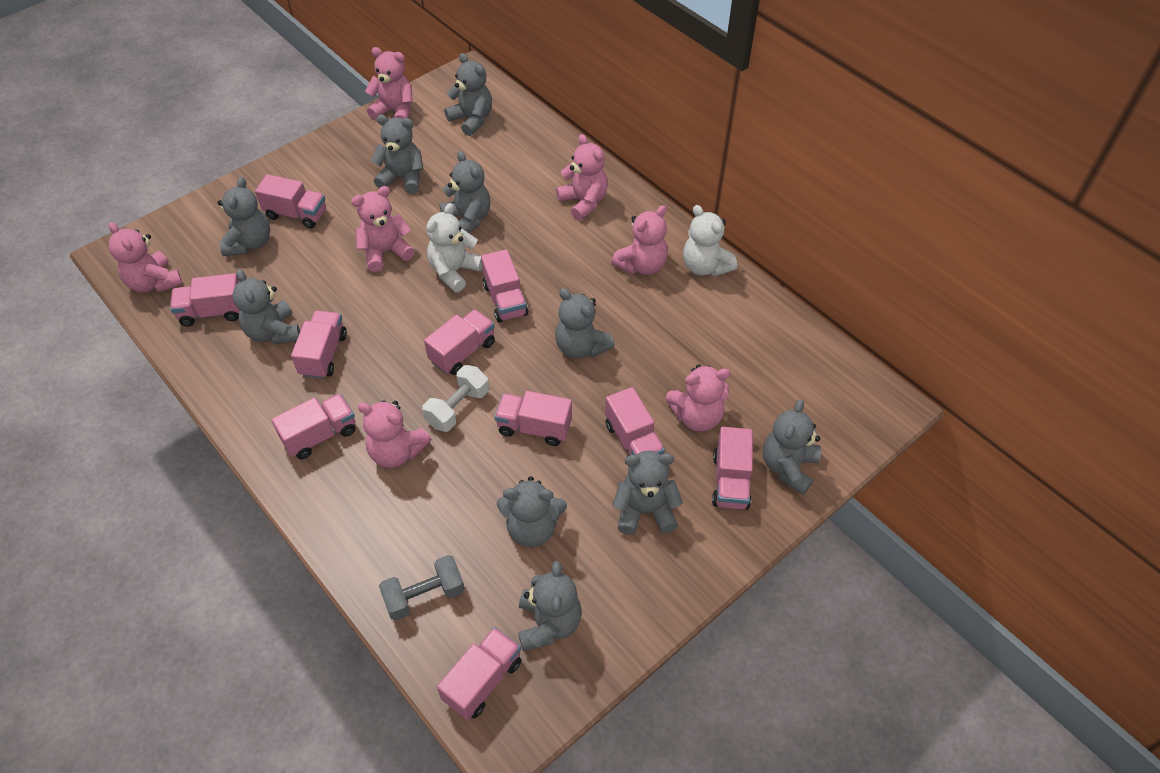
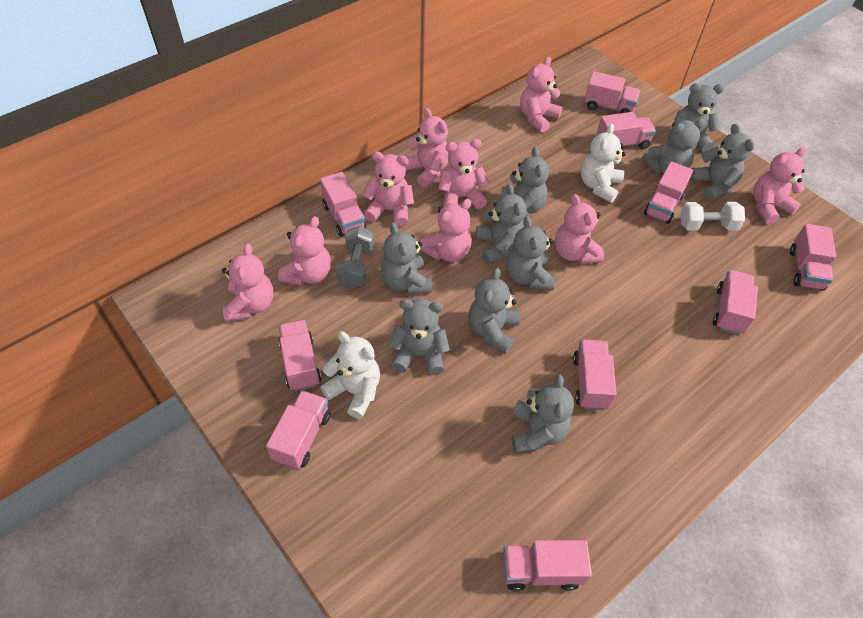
pink teddy bear: [108,222,183,293] [351,186,415,272] [358,401,431,468] [365,47,413,120] [556,134,608,221] [611,205,668,275] [665,365,730,432] = 7 -> [222,244,273,322] [278,216,331,286] [362,151,414,227] [405,108,449,187] [420,199,472,262] [438,139,490,209] [520,57,562,133] [555,194,604,264] [753,147,806,224] = 9

